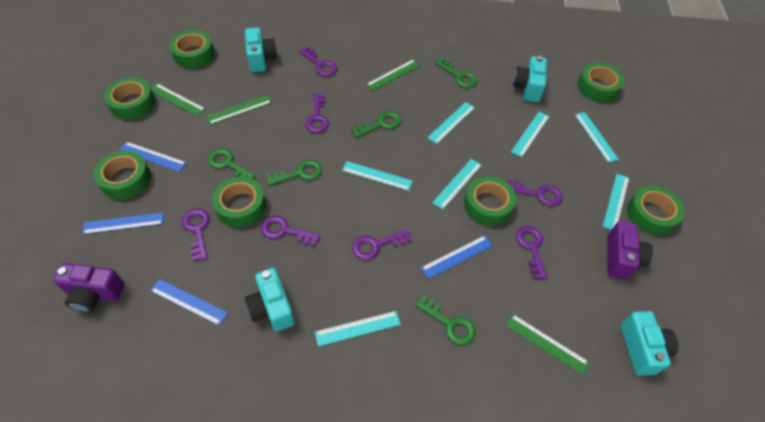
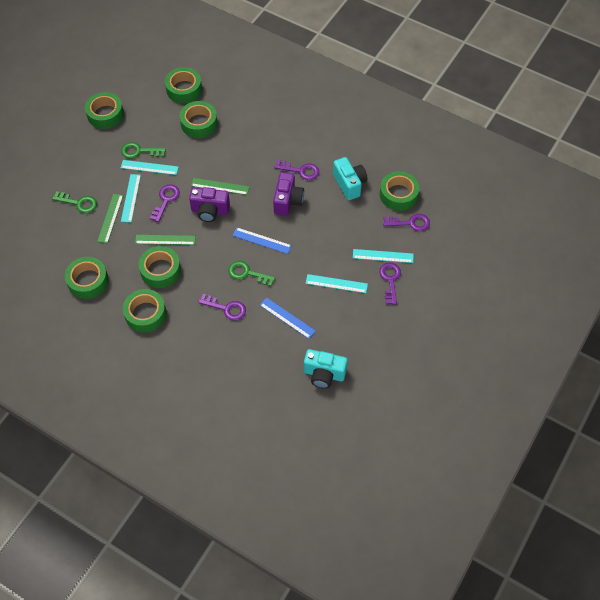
blue ruler: [82,212,164,234] [119,142,187,172] [150,279,228,326] [421,235,493,279] = 4 -> [232,227,292,254] [260,297,316,339] = 2
green key: [208,149,256,179] [266,160,322,186] [351,111,401,138] [416,295,476,345] [436,58,477,88] = 5 -> [52,191,97,213] [121,142,166,158] [228,261,275,286] = 3
green ruler: [151,83,206,116] [206,95,272,125] [366,59,421,91] [506,314,589,375] = 4 -> [97,194,123,244] [135,235,196,245] [191,178,250,195] = 3
purple key: [182,209,210,261] [261,216,320,246] [299,47,337,76] [305,94,329,133] [352,229,412,260] [507,180,563,206] [516,226,548,279] = 7 -> [150,185,180,222] [198,294,246,321] [274,160,319,180] [379,263,401,305] [383,214,430,231] = 5
turquoise camera: [245,27,277,72] [245,268,295,332] [513,56,547,102] [620,311,678,376] = 4 -> [304,349,348,389] [333,157,367,200] = 2
turquoise ruler: [315,311,401,346] [342,161,413,191] [427,102,475,144] [432,159,482,209] [511,112,549,157] [575,112,619,163] [603,174,629,230] = 7 -> [121,160,179,175] [121,174,141,222] [305,274,368,293] [353,249,414,263] = 4

